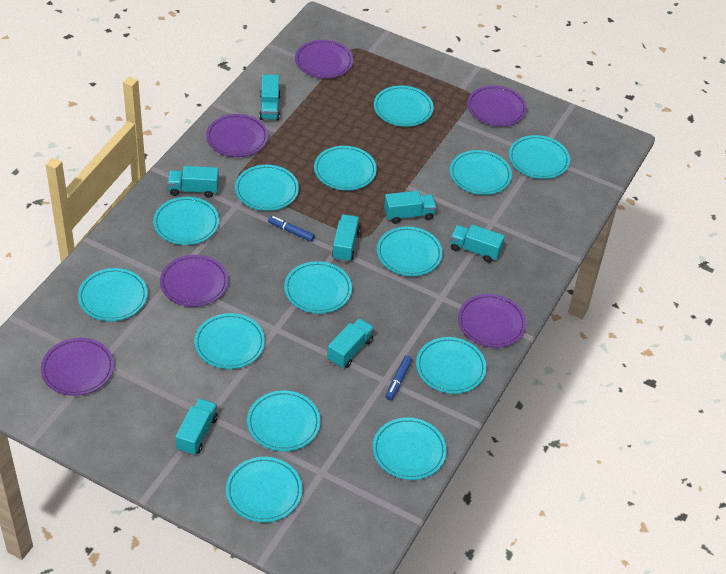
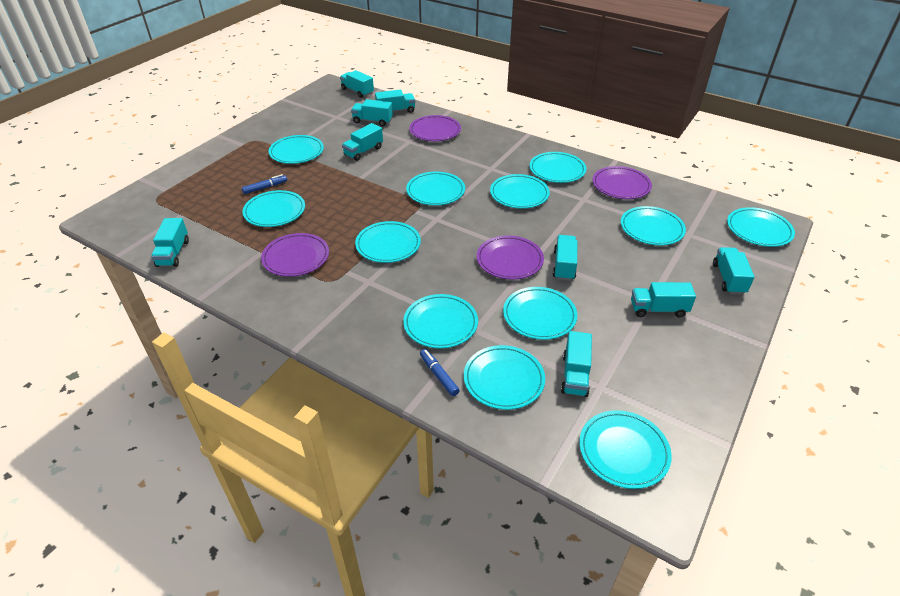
purple plate: [41,338,114,396] [160,255,228,307] [206,114,268,157] [295,40,353,78] [458,294,526,348] [467,85,527,126] = 6 -> [261,233,329,277] [409,115,461,141] [477,235,544,280] [592,166,652,199] = 4
turquoise plate: [78,268,148,321] [153,197,219,245] [194,313,265,369] [226,457,302,523] [235,165,299,211] [247,391,320,451] [284,261,352,314] [314,146,377,191] [373,418,447,480] [374,86,433,127] [377,227,443,276] [416,337,486,394] [450,150,512,195] [509,135,570,179] = 14 -> [243,190,305,227] [269,135,324,164] [355,221,421,263] [403,294,478,348] [406,171,465,206] [464,345,545,410] [490,174,550,209] [503,287,577,340] [530,152,586,183] [579,410,672,489] [621,206,686,245] [727,207,795,247] = 12
turquoise truck: [167,166,219,198] [175,398,218,456] [259,75,280,121] [327,318,374,368] [332,214,360,262] [384,191,436,224] [450,225,505,263] = 7 -> [151,218,189,267] [340,70,374,98] [342,123,383,161] [351,99,393,126] [375,90,415,113] [553,235,577,281] [561,331,592,397] [631,282,696,318] [713,247,755,294] = 9

